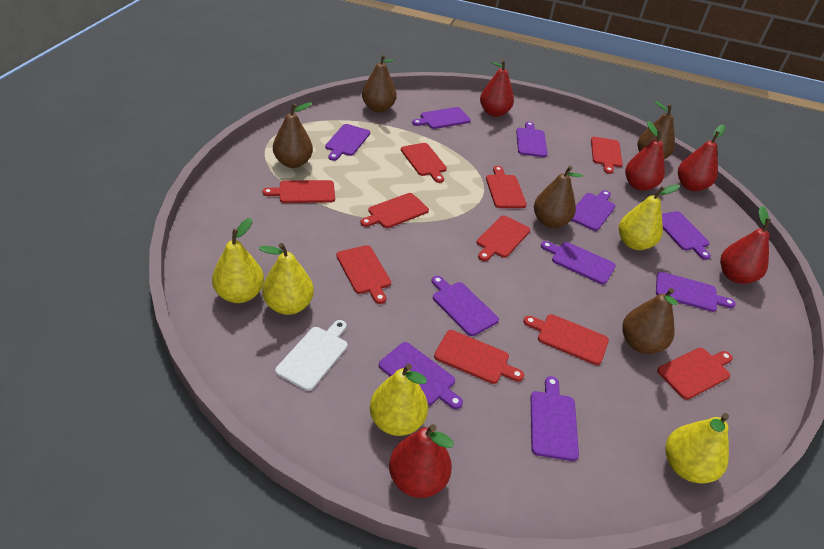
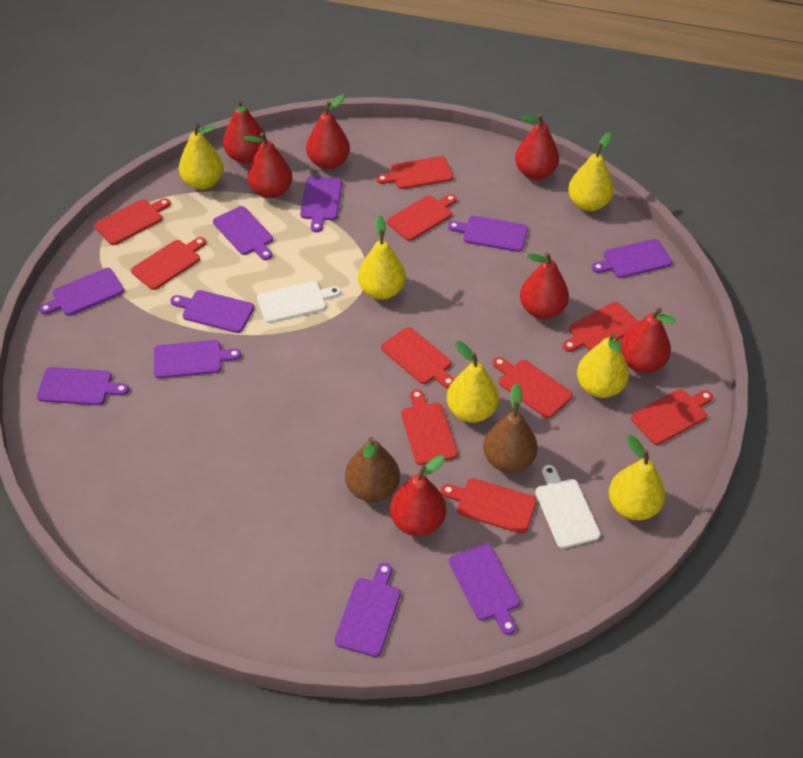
brown pear: [273,102,313,168] [362,54,397,112] [534,166,583,228] [622,288,678,354] [638,101,675,160] = 5 -> [345,437,400,502] [483,383,538,473] = 2
red pear: [389,424,454,498] [480,60,514,117] [625,121,665,191] [678,125,725,191] [720,206,771,284] = 5 -> [223,99,265,164] [243,132,292,199] [306,94,350,169] [390,455,446,536] [515,114,559,180] [520,252,569,319] [620,308,676,373] = 7
white cutting board: [275,320,347,391] = 1 -> [257,281,341,323] [535,465,601,548] = 2
yellow pear: [212,218,264,303] [259,243,314,315] [370,364,428,436] [619,184,680,250] [666,413,729,484] = 5 -> [179,123,224,189] [358,215,406,300] [447,341,499,423] [568,133,614,211] [577,333,629,398] [609,435,665,520] = 6

